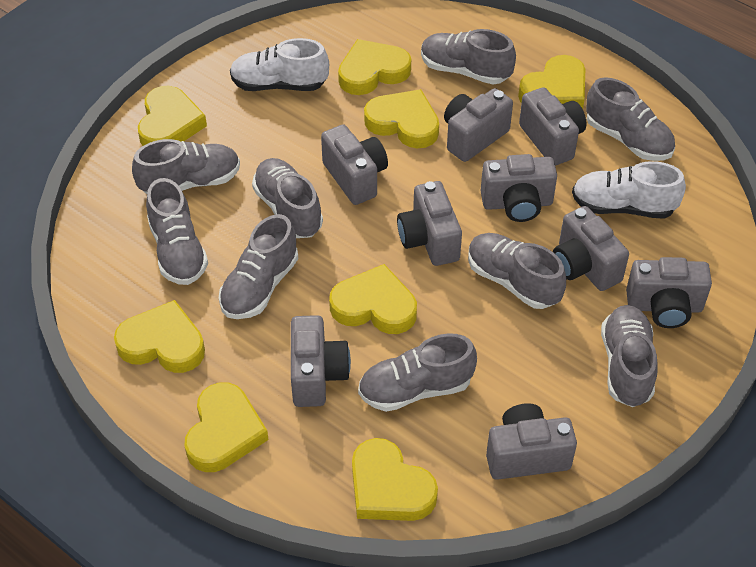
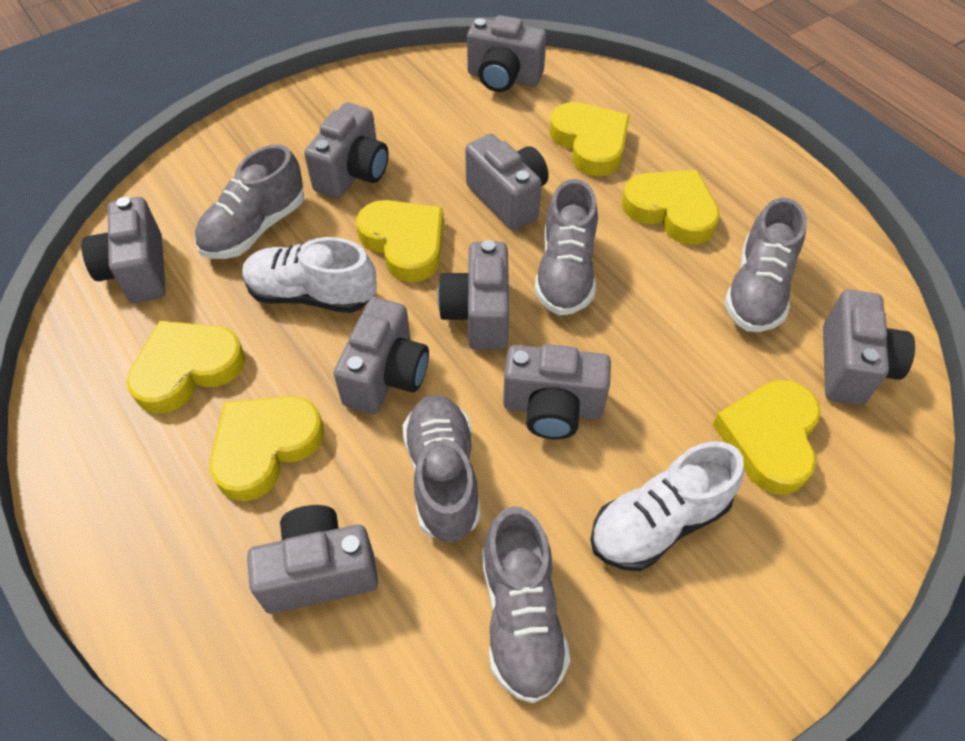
grey shoe: [132,139,240,194] [146,178,208,285] [219,214,298,319] [252,158,323,238] [358,333,477,412] [421,29,516,85] [468,233,566,309] [586,77,675,161] [601,305,657,407] = 9 -> [195,144,304,259] [402,395,481,542] [482,506,570,703] [534,179,598,315] [724,198,807,332] = 5
yellow heart: [114,300,205,373] [138,86,207,146] [184,382,269,472] [329,264,417,334] [338,39,411,95] [352,438,438,521] [364,89,439,148] [518,55,585,109] = 8 -> [127,321,245,414] [209,396,324,501] [356,200,444,282] [549,102,630,176] [622,170,720,245] [713,380,821,495] = 6

